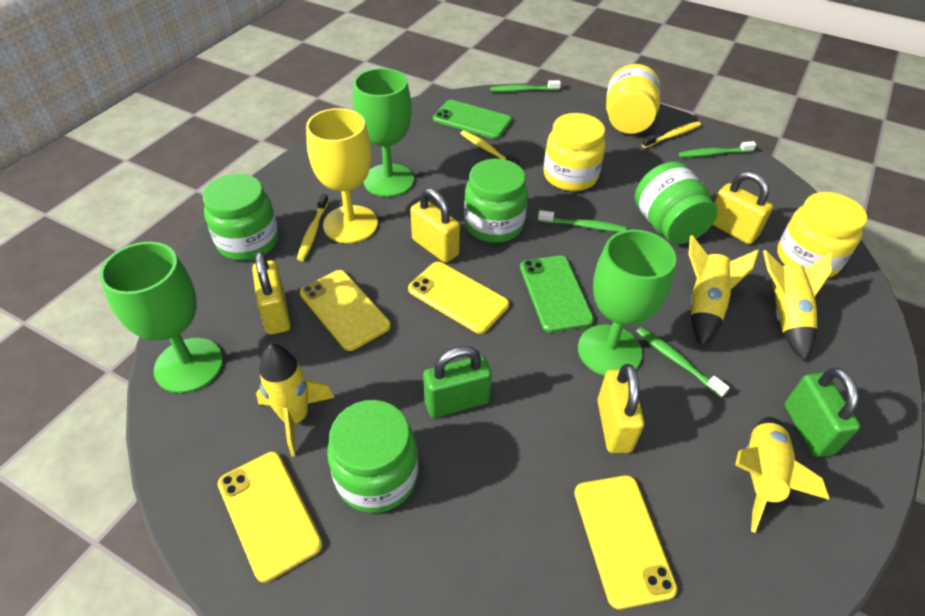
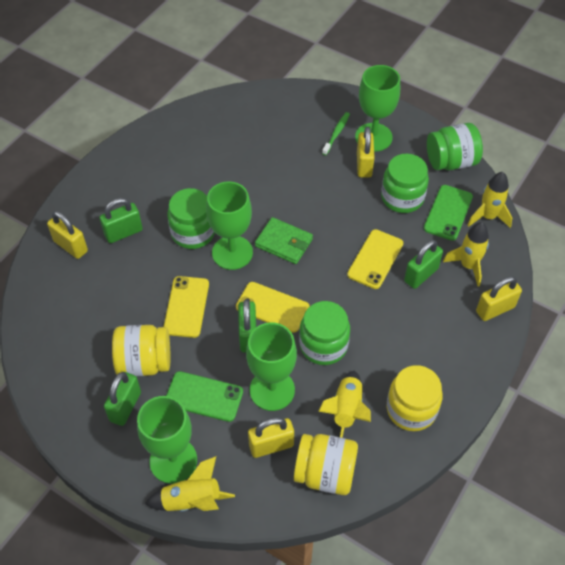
green goblet: [99,242,223,393] [353,68,414,197] [578,229,676,376] = 3 -> [137,396,197,484] [206,181,253,270] [246,322,297,411] [355,65,400,152] = 4
green padlock: [423,346,492,418] [784,368,860,457] = 2 -> [100,198,143,243] [104,372,141,426] [238,299,256,353] [404,240,443,289] = 4
green toothbrush: [490,80,561,92] [538,210,626,232] [636,327,730,398] [679,141,756,157] = 4 -> [322,112,350,155] = 1
green wallet: none = 0 -> [255,217,313,264] = 1
yellow goblet: [306,108,378,243] = 1 -> none = 0
yellow phone: [218,452,323,583] [300,270,391,351] [408,262,509,334] [574,475,678,609] = 4 -> [163,276,209,338] [236,282,310,333] [347,229,403,289] = 3
yellow toothbrush: [297,194,328,261] [460,130,520,165] [642,122,701,148] = 3 -> none = 0

